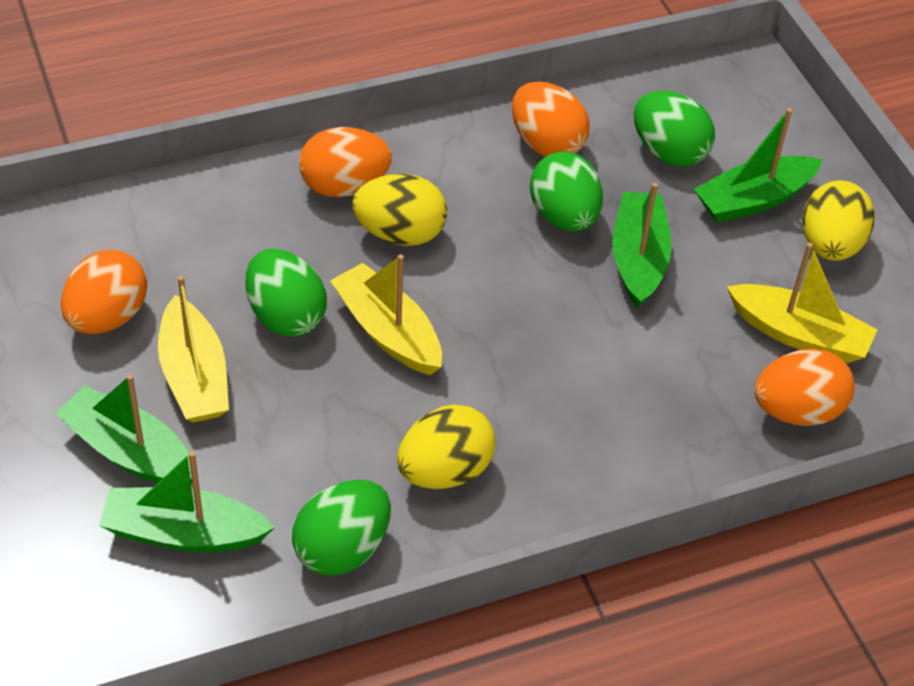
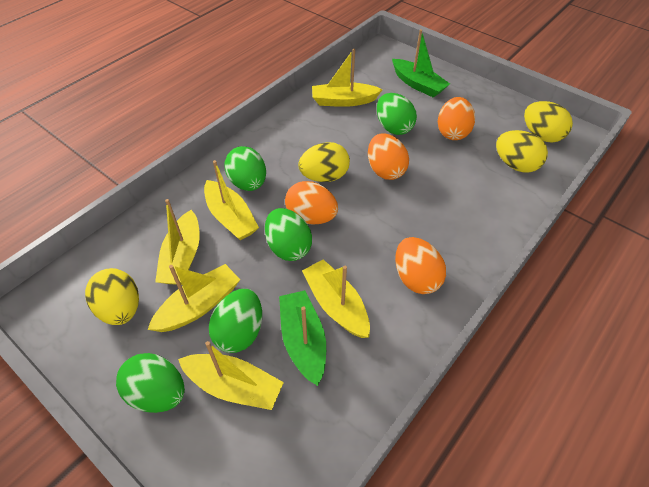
green boat: [55,374,192,484] [99,451,275,552] [612,183,672,308] [694,108,822,223] = 4 -> [279,290,326,386] [392,29,450,98] = 2
green egg: [246,249,327,337] [292,480,391,576] [530,151,603,232] [634,91,715,167] = 4 -> [116,353,185,413] [209,289,262,353] [224,146,266,191] [265,208,312,261] [377,93,417,135] = 5
yellow boat: [158,276,229,423] [330,254,442,375] [727,243,877,364] = 3 -> [148,264,240,332] [155,199,200,285] [178,341,284,410] [204,160,259,240] [302,259,370,338] [312,49,383,107] = 6
yellow egg: [352,174,447,246] [397,405,496,489] [802,180,875,261] = 3 -> [85,268,139,325] [298,142,350,182] [496,130,548,173] [524,101,573,143] = 4

